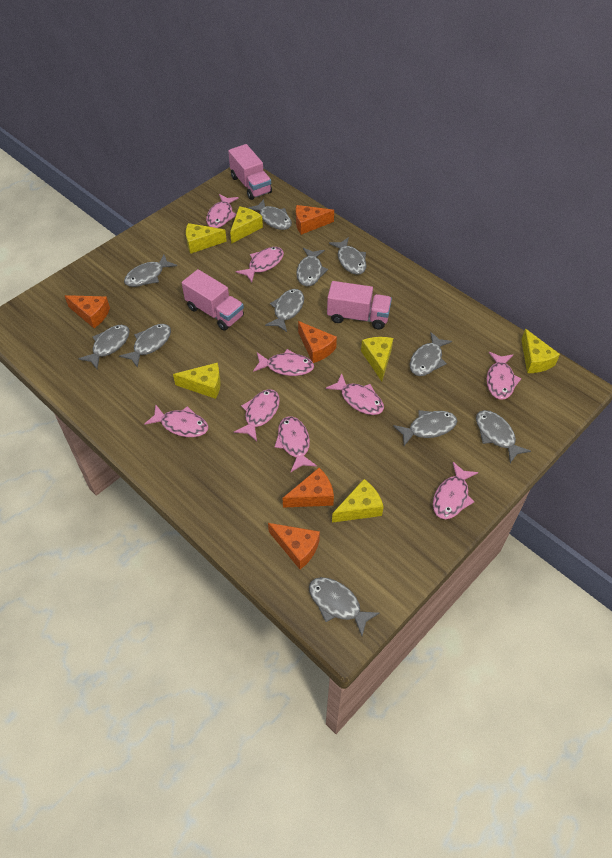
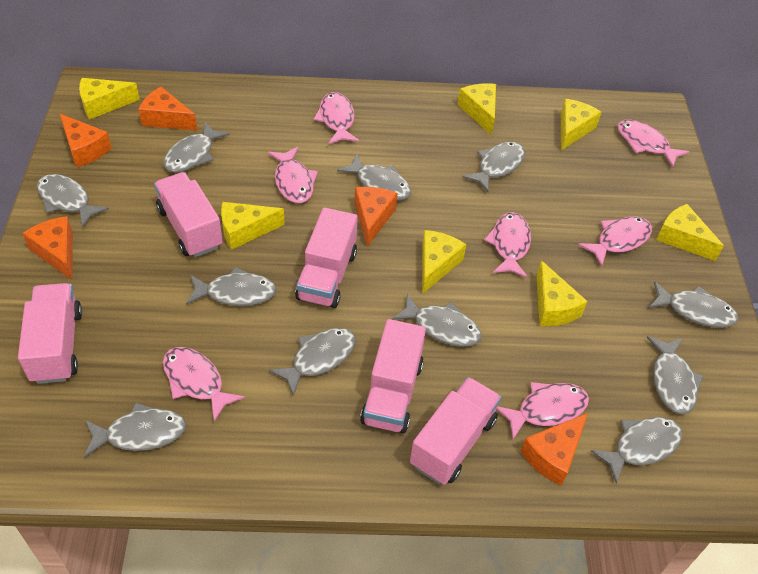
pink fish: [144,405,209,437] [206,194,239,228] [234,389,280,441] [236,247,284,283] [253,349,314,376] [275,416,317,472] [326,373,384,415] [433,462,478,519] [487,352,522,400] = 9 -> [163,347,245,422] [268,147,318,203] [314,92,359,145] [484,212,531,278] [496,382,589,439] [578,216,652,267] [617,120,689,167] = 7
pink truck: [182,269,244,331] [228,144,272,200] [327,281,392,330] = 3 -> [18,283,82,384] [154,172,223,257] [295,207,358,308] [360,319,426,433] [410,377,501,485] = 5
yellow cheese: [173,363,221,399] [186,223,227,254] [230,207,263,244] [332,479,384,523] [361,337,393,381] [521,329,560,373] = 6 -> [79,78,140,120] [221,202,285,250] [422,230,466,294] [458,83,496,135] [536,260,588,326] [561,99,601,150] [656,204,724,261] = 7

